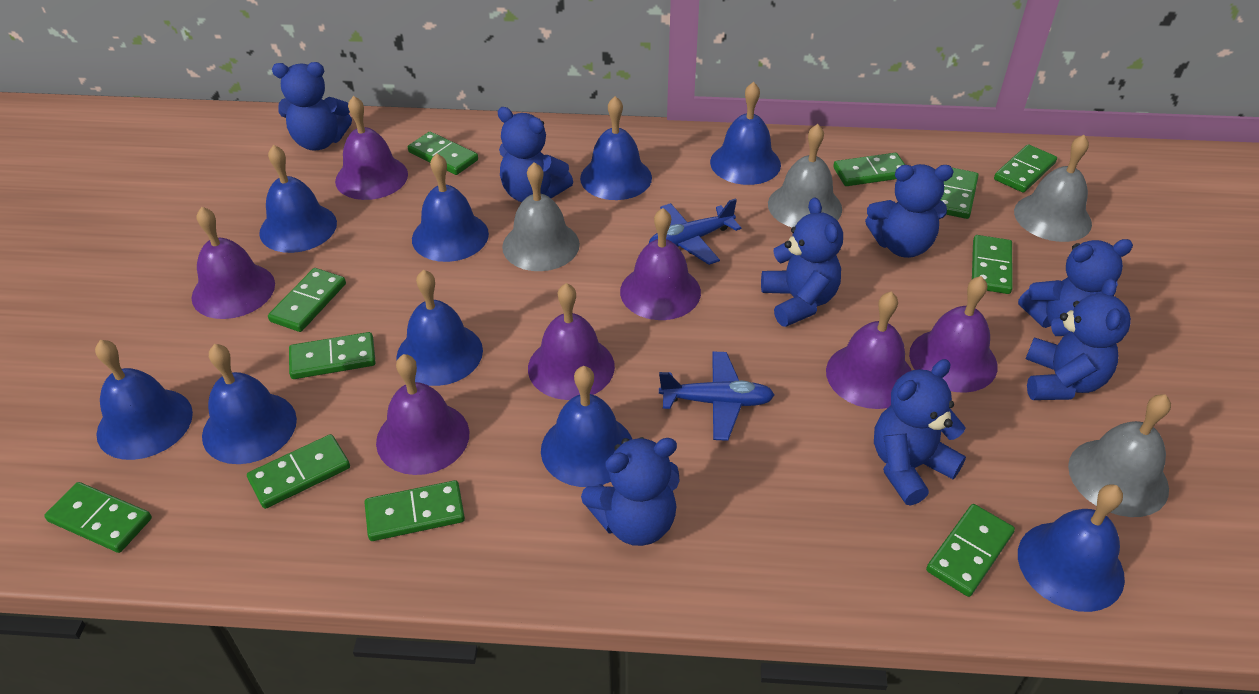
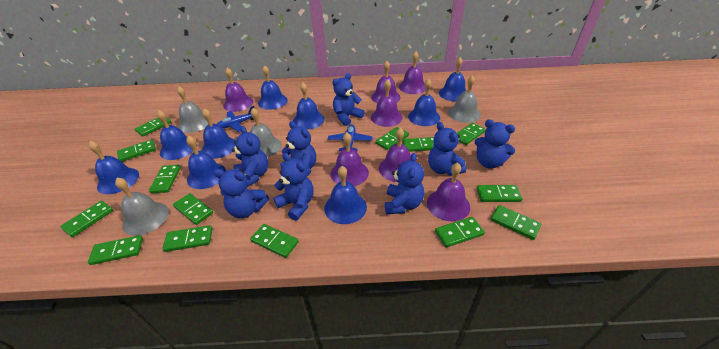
green domino: [44,482,152,553] [247,434,350,509] [268,268,346,332] [289,332,376,379] [364,480,465,541] [408,132,478,175] [833,153,905,186] [926,504,1015,597] [940,168,979,219] [972,235,1013,294] [994,144,1057,193] = 11 -> [60,201,113,237] [88,235,143,265] [117,140,156,162] [135,117,171,136] [149,165,181,193] [162,225,212,252] [173,193,213,225] [250,224,299,258] [376,127,409,150] [402,137,434,152] [435,217,485,247] [457,123,486,145] [477,185,522,202] [491,205,541,240] = 14

